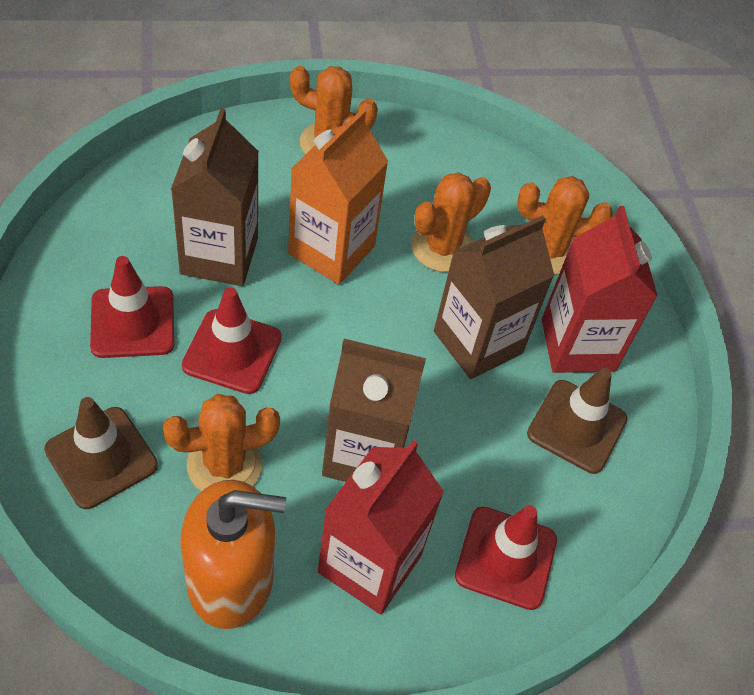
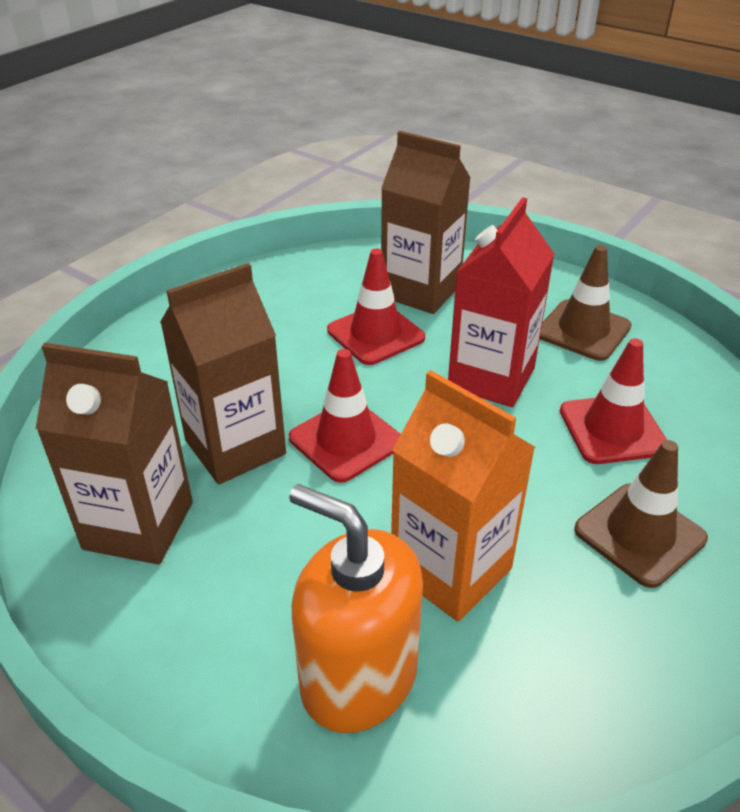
orange cactus: [163,394,280,491] [290,66,378,154] [411,172,491,272] [518,176,613,275] = 4 -> none = 0
red carton: [318,440,444,614] [542,206,658,373] = 2 -> [448,197,554,407] = 1

